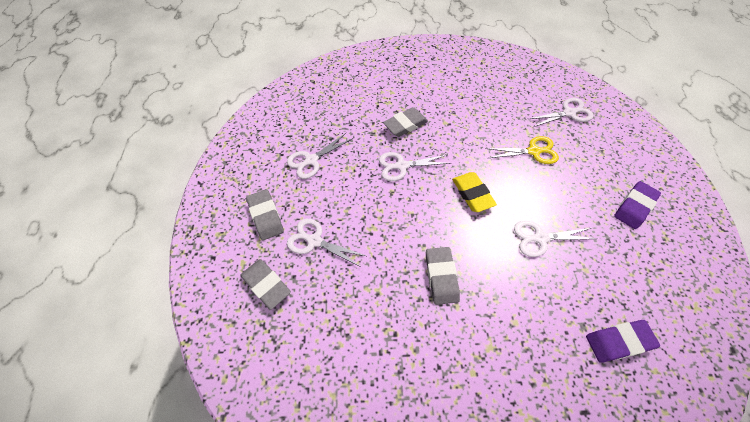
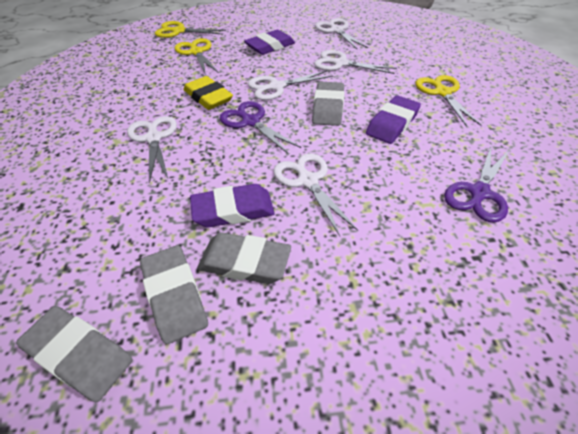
purple eraser: [586,320,660,363] [614,181,661,229] = 2 -> [190,184,275,227] [244,30,295,55] [366,95,421,144] = 3
purple scissors: none = 0 -> [220,101,301,154] [444,147,509,223] = 2
yellow scissors: [486,136,559,164] = 1 -> [155,21,226,38] [174,38,219,75] [415,75,482,127] = 3

